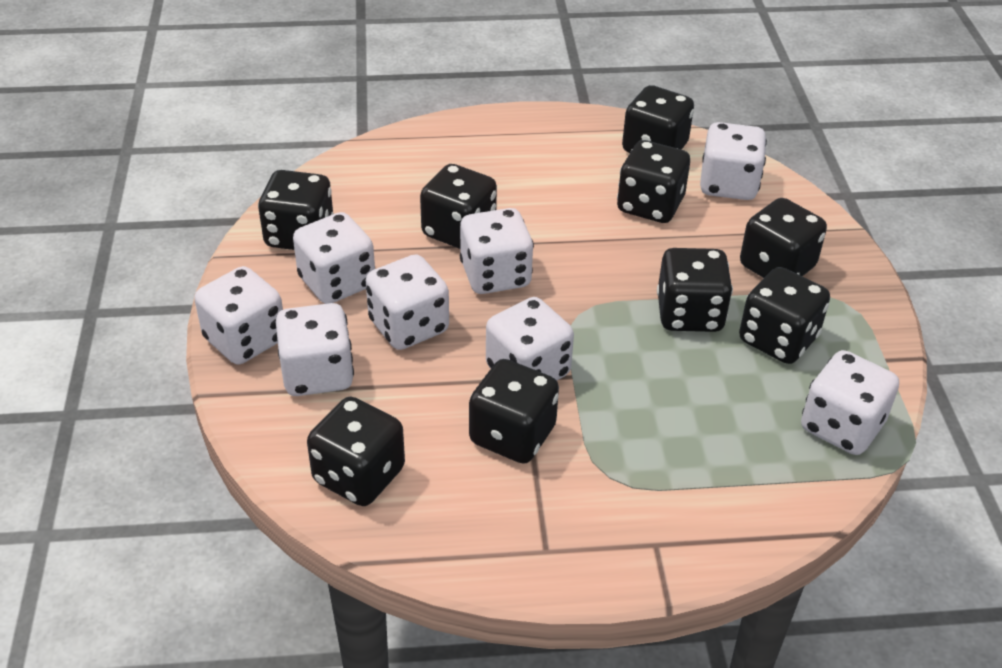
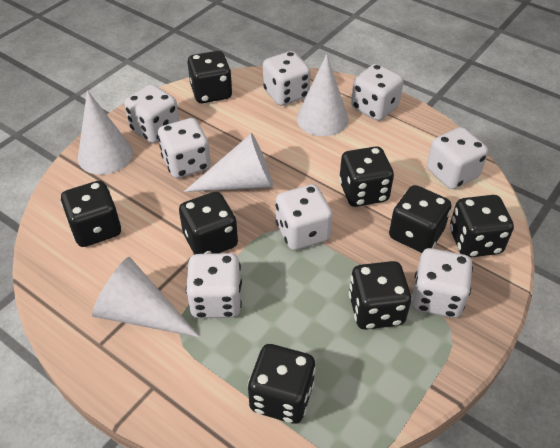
black dice: [258,170,334,250] [307,397,405,506] [420,164,497,249] [469,359,559,464] [617,140,690,223] [622,85,694,153] [657,248,733,332] [739,267,830,364] [740,198,827,278] = 9 -> [61,181,121,247] [179,192,238,255] [187,51,233,103] [248,344,316,424] [339,146,394,207] [349,261,411,330] [389,185,451,253] [450,195,514,258] = 8
white cone: none = 0 -> [78,90,133,175] [92,257,200,337] [184,133,273,192] [297,54,348,136] = 4

